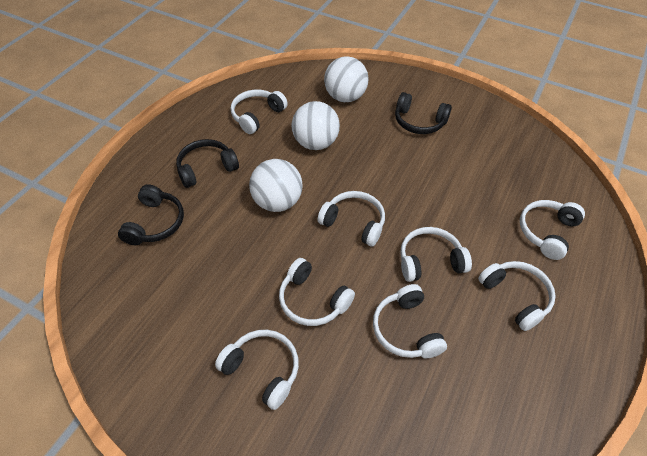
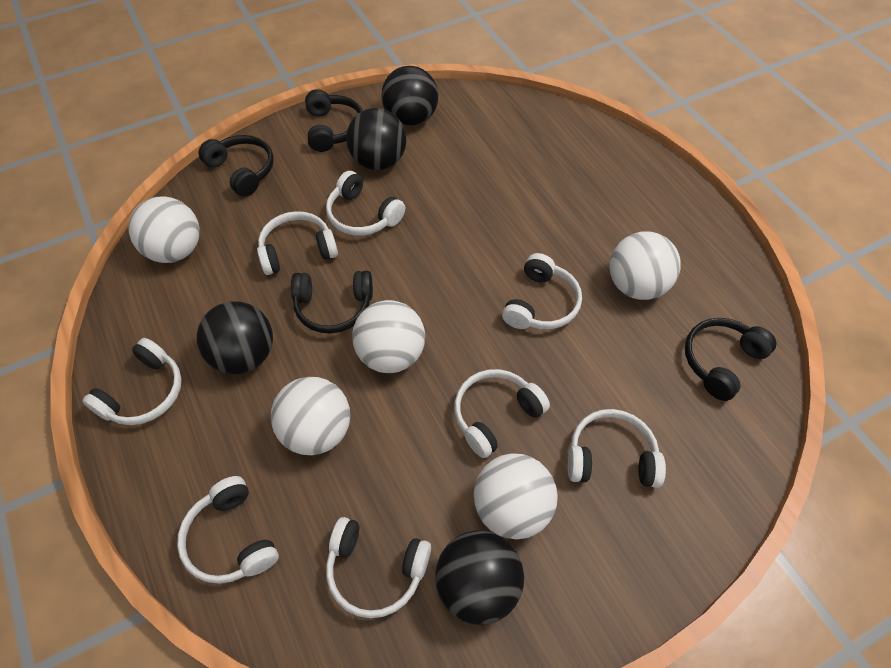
black ball: none = 0 -> [197,301,273,374] [346,108,406,170] [381,66,438,126] [435,530,524,625] = 4
black headphones: [118,184,184,245] [176,139,239,188] [395,92,452,134] = 3 -> [199,135,273,197] [291,271,373,334] [305,89,362,152] [685,318,776,401] = 4
white ball: [249,159,303,212] [292,101,340,150] [324,56,369,102] = 3 -> [128,196,200,263] [271,377,350,455] [352,300,425,373] [474,453,558,539] [609,231,681,300] = 5

